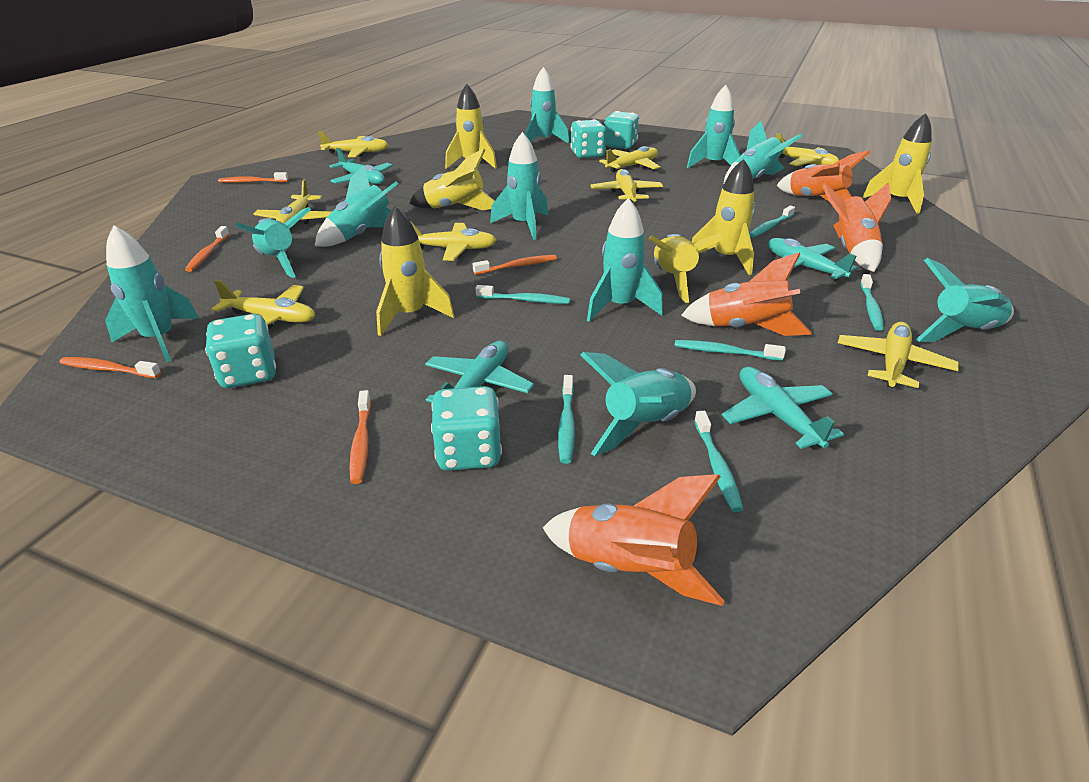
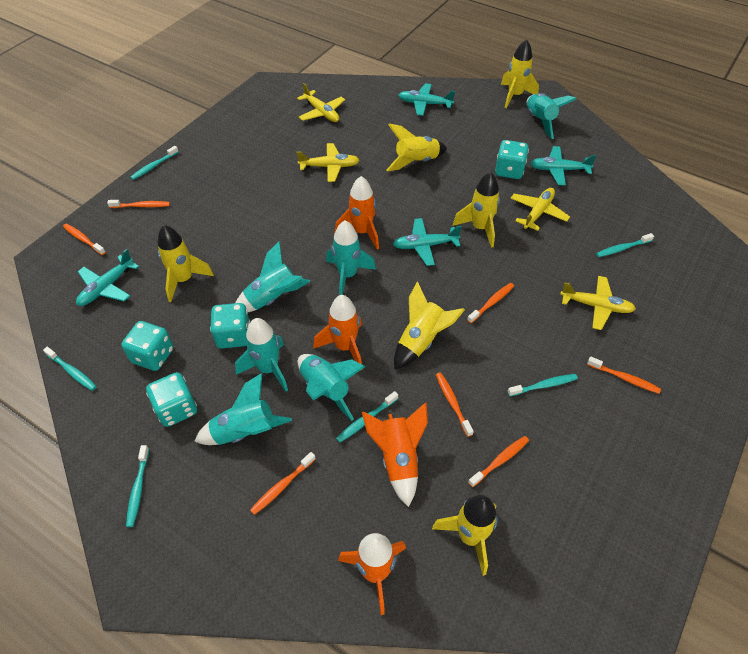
orange toothbrush: [59,357,161,378] [185,226,229,272] [218,172,289,183] [349,390,371,484] [473,255,557,275] = 5 -> [63,224,106,255] [107,200,170,208] [250,452,316,515] [436,372,474,437] [467,283,514,323] [468,436,529,487] [587,357,661,394] = 7
turquoise rocket: [105,225,199,362] [236,207,311,278] [315,165,398,247] [490,132,548,240] [525,67,570,144] [581,352,696,456] [587,198,663,322] [687,85,740,168] [723,121,803,185] [916,258,1014,342] = 10 -> [194,373,292,445] [235,241,310,312] [235,318,288,392] [298,354,366,421] [326,220,376,295] [527,93,576,139] = 6
yellow plane: [211,280,315,329] [254,179,332,224] [318,131,389,157] [410,221,497,261] [591,169,663,204] [599,146,660,172] [776,133,839,167] [838,322,959,388] = 8 -> [297,83,345,122] [297,143,360,182] [510,188,570,231] [560,276,636,330] = 4

